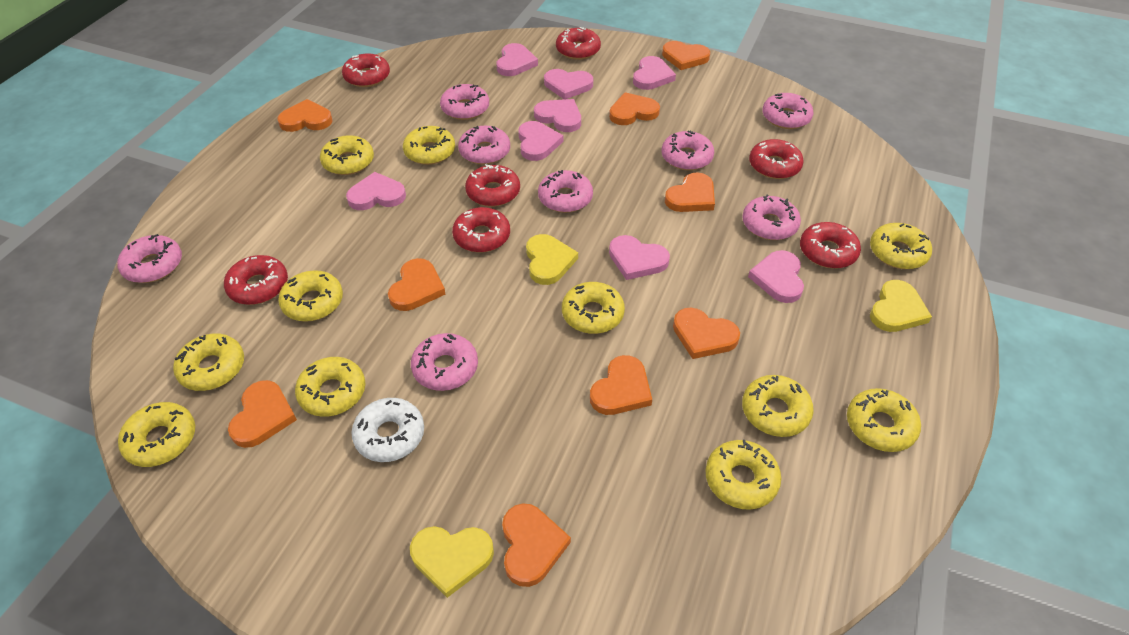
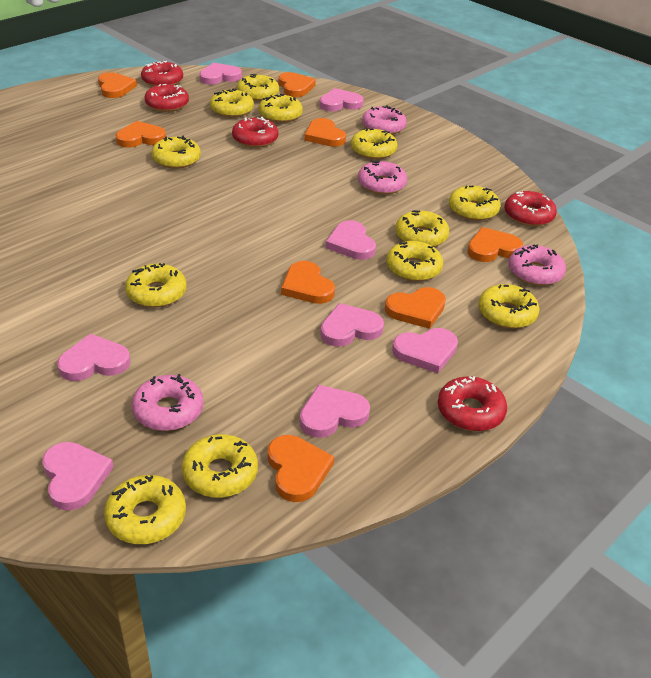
orange heart: [228,380,297,448] [277,99,333,132] [388,258,446,311] [502,503,571,587] [590,355,652,415] [609,92,660,125] [662,41,710,70] [665,172,715,212] [673,308,740,359] = 9 -> [98,72,137,98] [116,121,166,147] [268,435,334,502] [278,72,316,97] [281,261,335,304] [304,118,346,147] [385,287,446,329] [467,227,523,262] = 8
pink donut: [117,234,182,283] [411,333,478,391] [440,84,489,120] [458,126,510,165] [538,170,593,213] [661,131,714,170] [742,195,801,240] [763,93,813,129] = 8 -> [132,374,204,431] [358,161,407,195] [362,105,407,135] [508,244,566,286] = 4
red donut: [224,255,288,305] [342,53,390,87] [452,207,510,253] [465,164,520,207] [556,27,601,60] [749,139,804,179] [800,222,861,269] = 7 -> [141,61,183,87] [145,84,189,112] [232,117,278,148] [438,376,507,431] [504,191,557,226] = 5
white donut: [351,398,424,462] = 1 -> none = 0
yellow donut: [118,402,195,467] [173,333,244,391] [278,270,343,322] [295,357,365,417] [320,135,374,175] [403,126,455,165] [562,282,625,334] [706,440,781,510] [742,375,814,437] [847,388,921,452] [870,223,932,269] = 11 -> [104,475,186,544] [125,263,187,308] [151,136,201,169] [182,434,258,498] [210,89,254,118] [237,74,279,101] [259,94,303,123] [351,129,398,159] [386,241,443,281] [395,210,449,247] [449,185,501,221] [478,284,539,329] = 12
yellow heart: [410,526,494,598] [526,234,578,285] [870,280,932,332] = 3 -> none = 0

